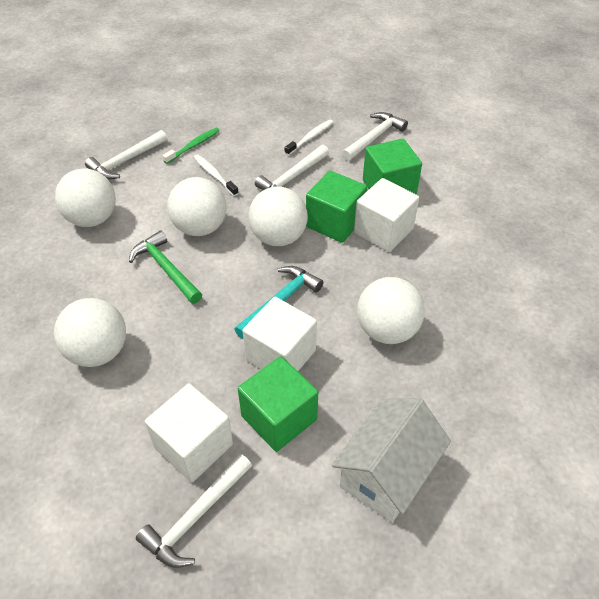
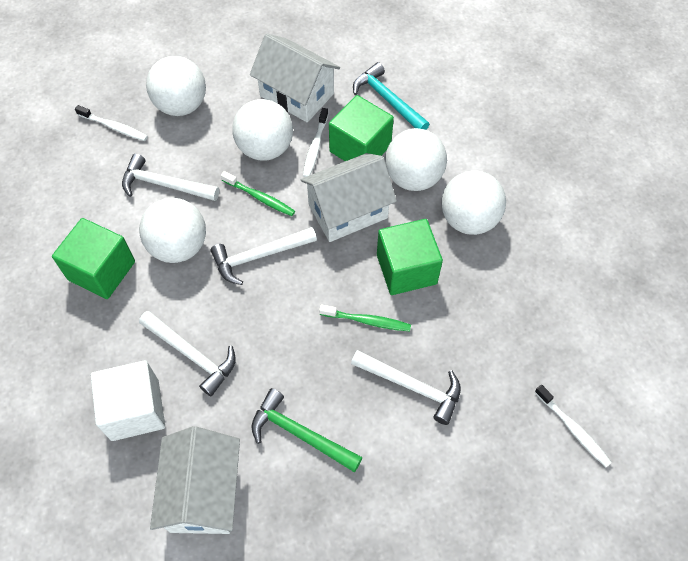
green toothbrush: [163,128,220,164] = 1 -> [221,171,295,216] [319,305,411,331] = 2
white cube: [145,383,233,483] [242,297,317,371] [354,178,419,252] = 3 -> [91,360,165,441] = 1
white house: [331,398,451,523] = 1 -> [150,426,240,534] [250,33,340,122] [301,153,397,242] = 3
white toothbrush: [194,154,239,196] [284,120,333,155] = 2 -> [75,105,148,141] [303,108,328,177] [535,385,612,467] = 3

